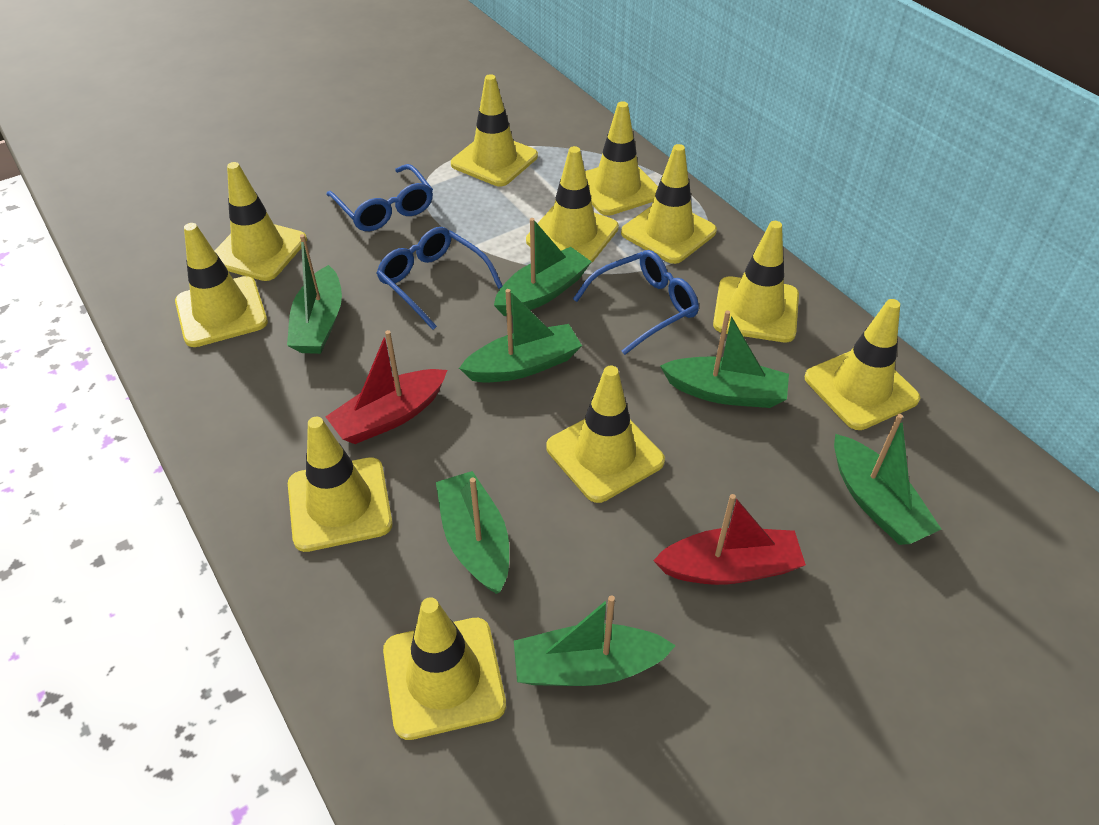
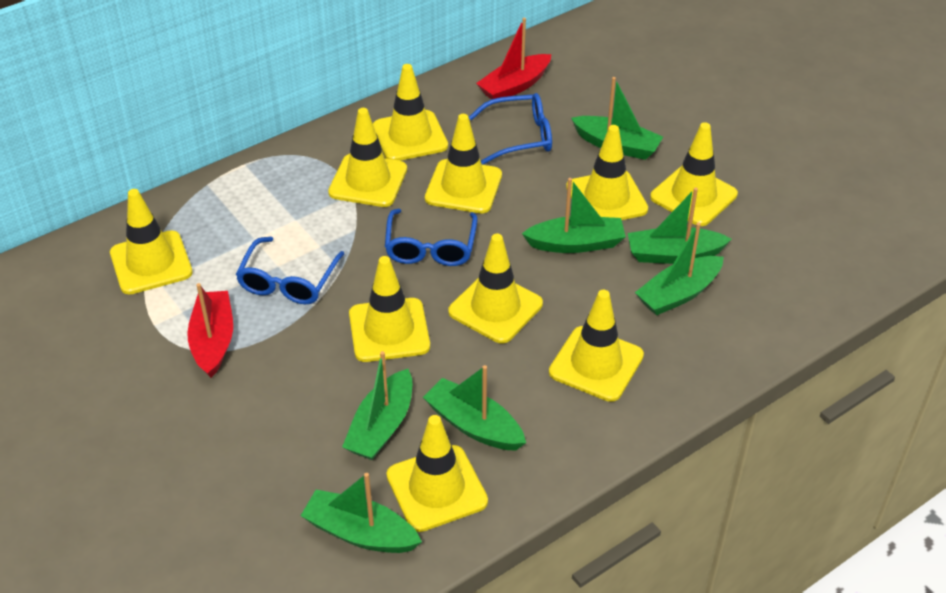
yellow traffic cone: [175,223,268,347] [214,162,307,281] [288,417,393,552] [383,597,506,740] [451,74,538,186] [526,146,619,263] [546,366,665,503] [585,101,658,216] [621,144,717,264] [713,221,799,342] [805,299,920,430] = 11 -> [110,189,192,295] [328,108,407,207] [349,256,430,362] [373,64,448,161] [386,415,488,532] [425,114,502,213] [448,234,543,344] [549,290,644,402] [566,125,648,220] [650,122,738,226] = 10

